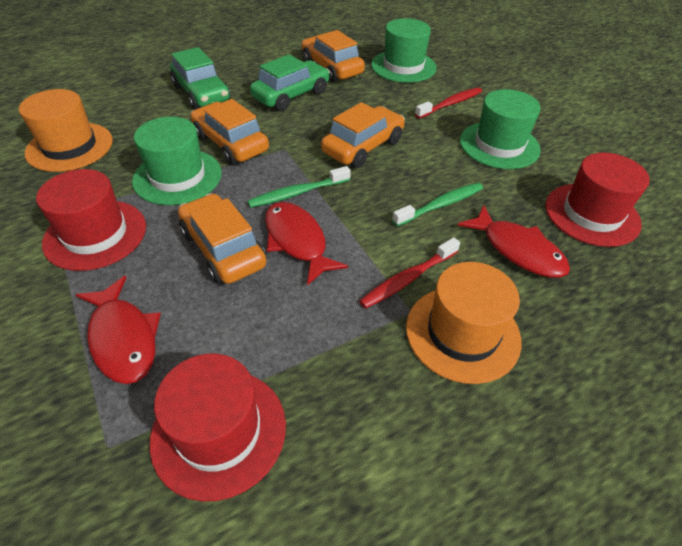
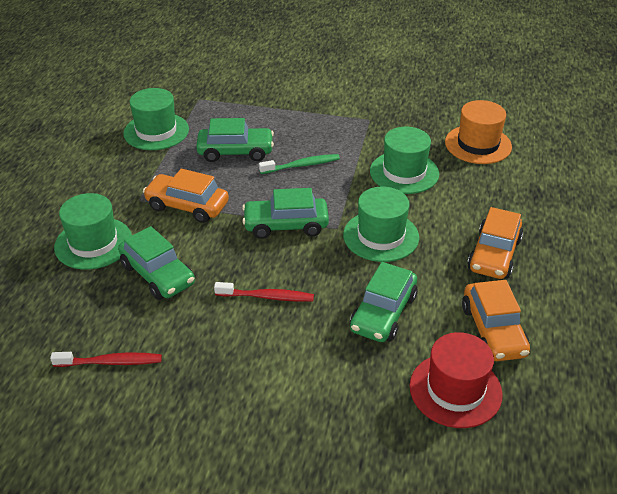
green car: [170,47,231,110] [250,54,330,111] = 2 -> [118,226,195,300] [196,118,274,162] [242,188,329,239] [350,262,418,342] = 4
green hat: [132,117,222,205] [371,18,437,83] [460,89,541,169] = 3 -> [54,193,132,269] [123,88,189,150] [343,187,419,262] [370,127,439,194] = 4
green toothbrush: [247,166,351,208] [392,183,483,226] = 2 -> [259,154,340,174] = 1
orange car: [178,193,267,284] [191,99,269,165] [301,30,365,82] [321,102,405,168] = 4 -> [143,169,229,223] [462,280,530,361] [467,207,523,279] = 3
orange hat: [19,89,113,172] [406,262,522,384] = 2 -> [445,100,512,164] = 1
red fish: [76,276,161,384] [265,202,348,286] [457,205,570,278] = 3 -> none = 0
red hat: [36,169,146,271] [150,353,286,502] [545,153,650,247] = 3 -> [410,332,503,428] = 1

